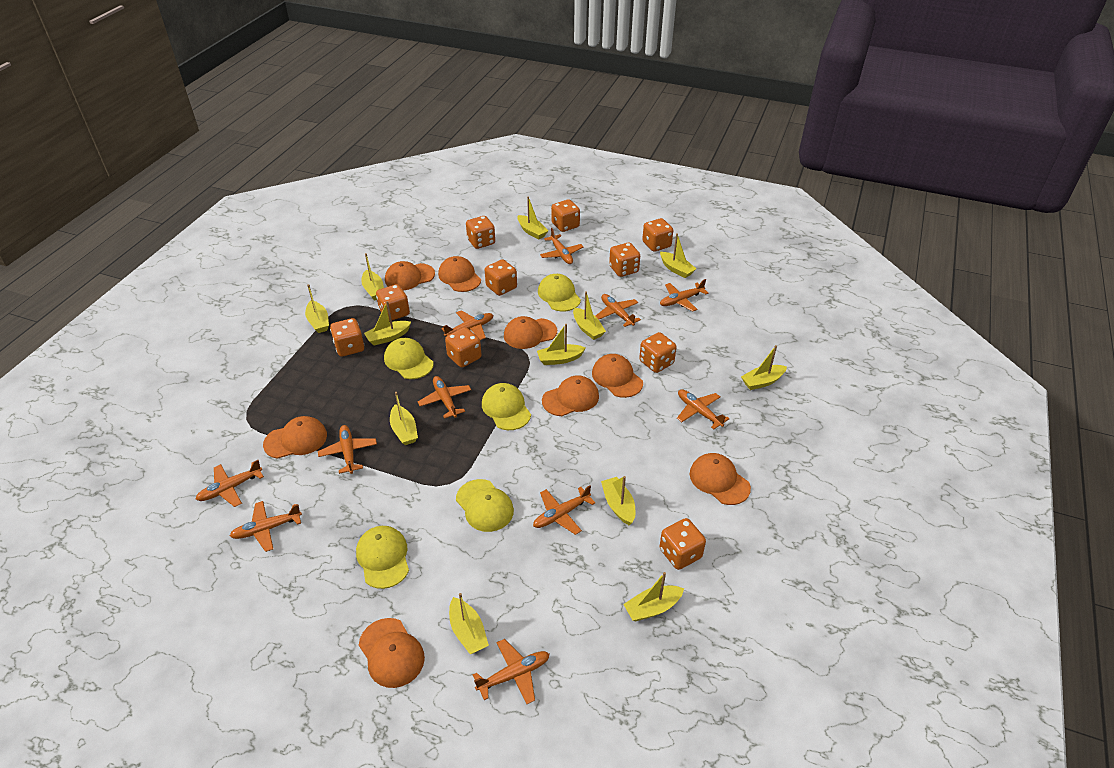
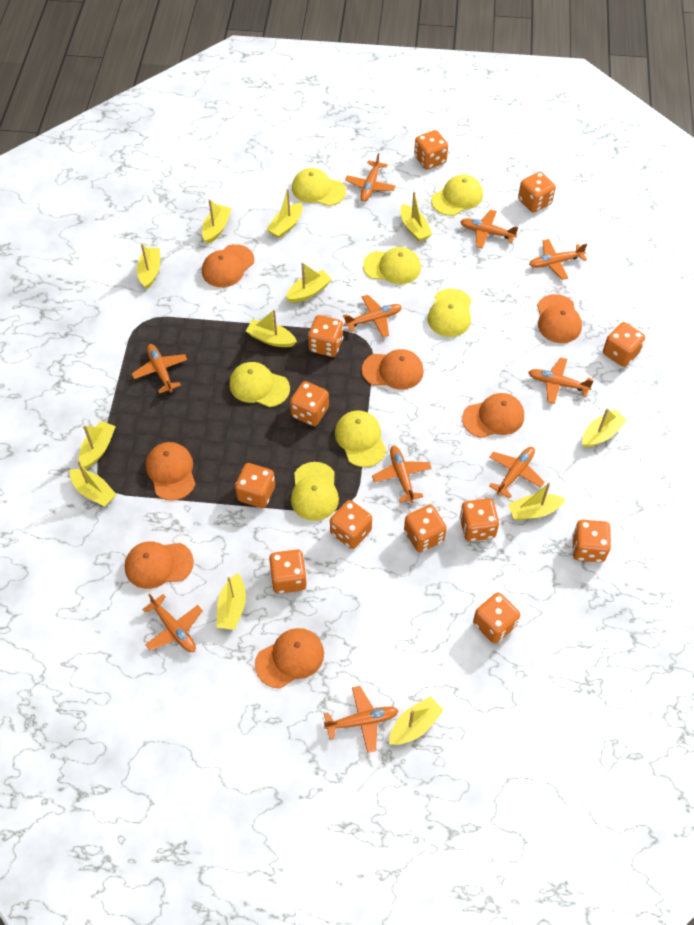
orange cap: [263,416,327,459] [359,618,425,688] [385,261,435,290] [438,256,481,292] [504,316,557,349] [542,375,599,416] [592,354,643,398] [690,453,751,505] = 8 -> [125,541,194,589] [146,442,196,501] [202,244,254,287] [255,628,324,688] [362,349,424,390] [462,393,524,438] [537,294,582,343] = 7
orange dice: [330,318,364,357] [376,284,410,321] [445,327,482,367] [466,216,495,249] [485,259,517,296] [551,199,580,232] [609,242,640,277] [639,332,676,373] [642,218,673,252] [660,518,706,570] = 10 -> [235,463,275,508] [269,550,307,594] [290,381,329,426] [308,315,343,357] [330,500,372,549] [404,505,447,552] [414,130,448,170] [460,498,499,542] [473,592,520,644] [518,172,556,213] [572,520,611,563] [603,322,645,367] = 12
orange plane: [196,460,264,507] [230,501,302,552] [318,425,377,474] [418,376,471,419] [441,310,493,340] [473,639,550,704] [533,485,595,535] [540,228,583,264] [595,294,641,327] [660,279,709,312] [677,389,729,429] = 11 -> [132,344,187,394] [142,594,203,652] [324,686,399,753] [343,295,402,337] [345,153,396,202] [372,446,432,503] [460,210,518,249] [489,447,545,499] [528,357,594,404] [529,239,587,280] = 10
yellow cap: [356,526,409,589] [384,338,434,379] [456,479,514,532] [482,383,531,430] [538,274,581,312] = 5 -> [229,362,290,407] [291,462,339,521] [292,168,346,206] [335,410,386,467] [363,247,421,284] [428,288,471,337] [431,174,483,216] = 7

